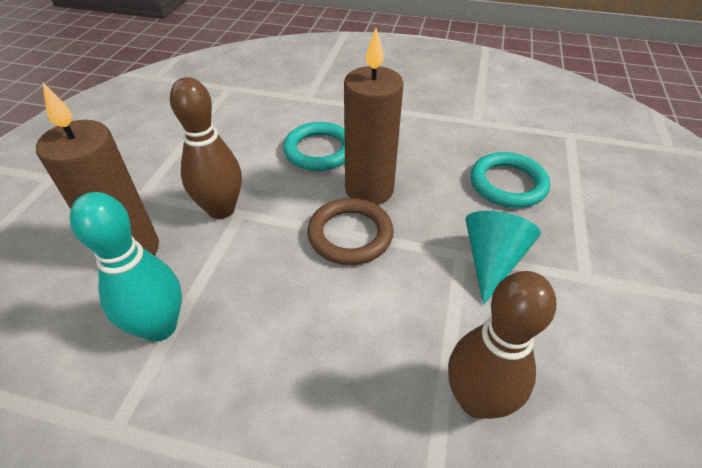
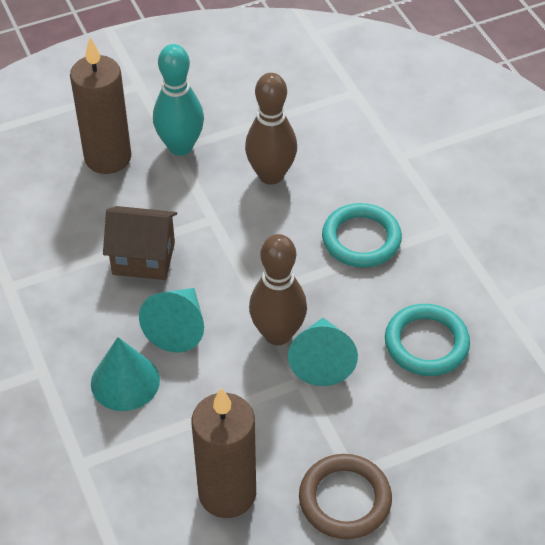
brown house: none = 0 -> [103,206,177,280] = 1
turquoise cone: [466,211,541,305] = 1 -> [91,337,160,411] [139,288,204,352] [288,318,358,386] = 3

